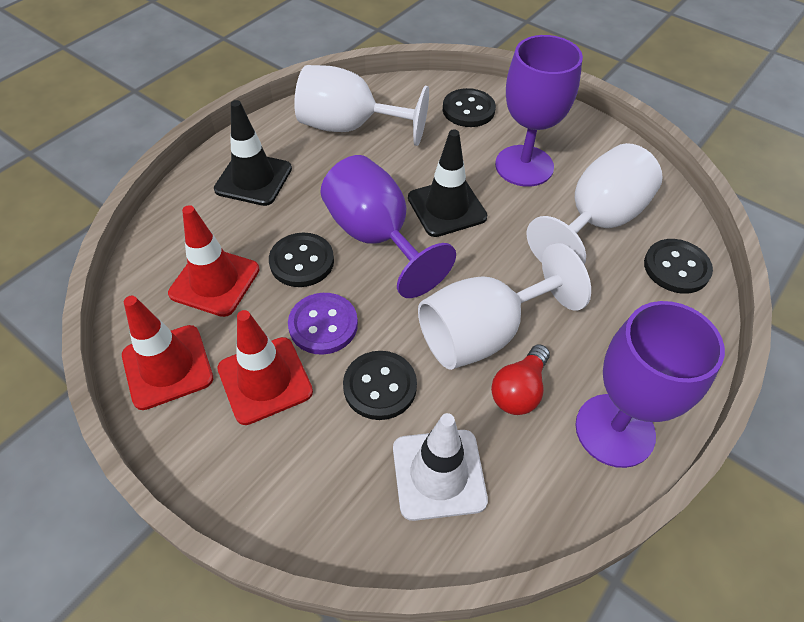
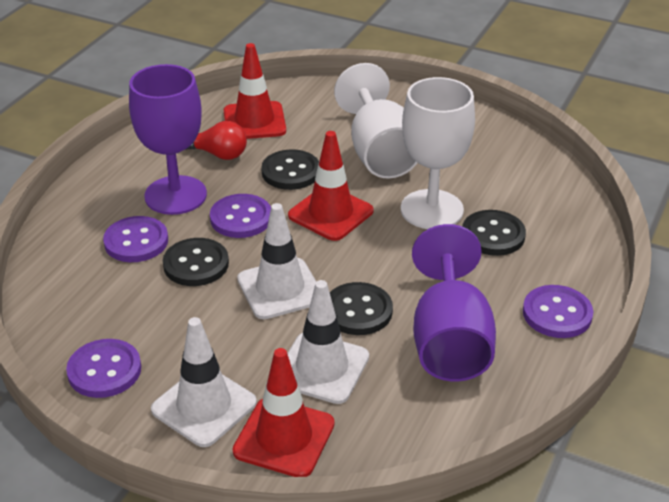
black traffic cone: [214,100,292,206] [408,130,487,237] = 2 -> none = 0
purple button: [288,293,358,355] = 1 -> [66,339,141,398] [103,216,168,262] [210,194,271,238] [523,285,593,338] = 4
purple goblet: [320,155,456,298] [495,35,583,187] [575,301,725,468] = 3 -> [129,64,207,215] [412,224,496,382] = 2
white goblet: [294,65,429,146] [418,243,591,370] [527,143,663,265] = 3 -> [334,63,417,179] [401,77,475,229] = 2
white traffic cone: [393,413,488,521] = 1 -> [151,317,257,447] [237,203,316,319] [287,280,369,404] = 3

